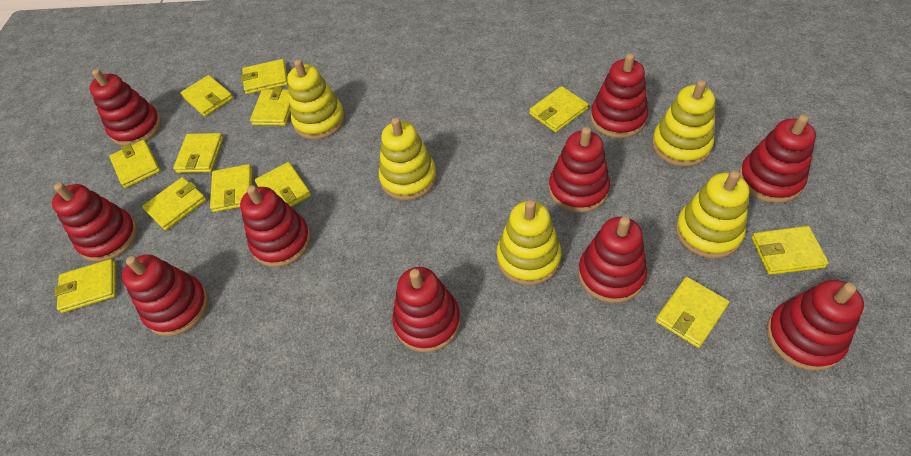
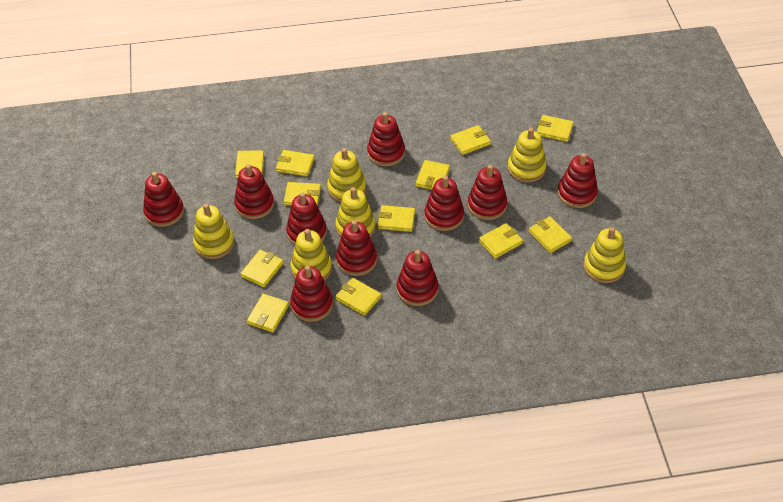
yellow stacking toy: [287,59,345,140] [379,117,437,201] [497,200,561,285] [652,80,715,167] [675,171,749,259] = 5 -> [193,204,234,259] [291,229,332,280] [327,148,366,202] [335,187,376,237] [508,128,547,182] [584,227,626,283] = 6

